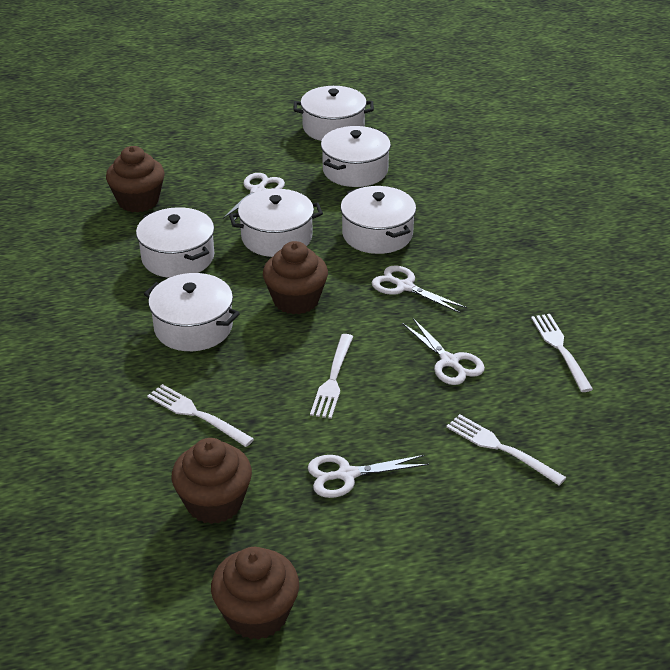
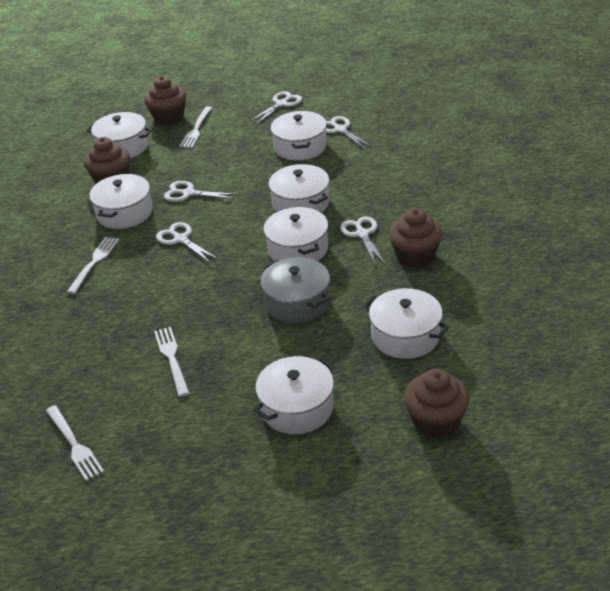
grey pot: none = 0 -> [261,257,330,323] = 1
white pot: [136,207,214,278] [144,273,240,351] [229,189,323,257] [293,86,374,141] [321,126,391,187] [340,186,416,254] = 6 -> [86,112,152,158] [89,173,153,229] [254,356,334,434] [263,207,328,261] [269,164,329,213] [271,111,327,161] [364,288,449,359] = 7
white scissors: [223,173,285,221] [308,455,429,498] [372,265,467,314] [402,318,485,385] = 4 -> [156,222,218,262] [164,181,238,202] [249,91,302,124] [326,116,372,149] [340,217,386,265] = 5

